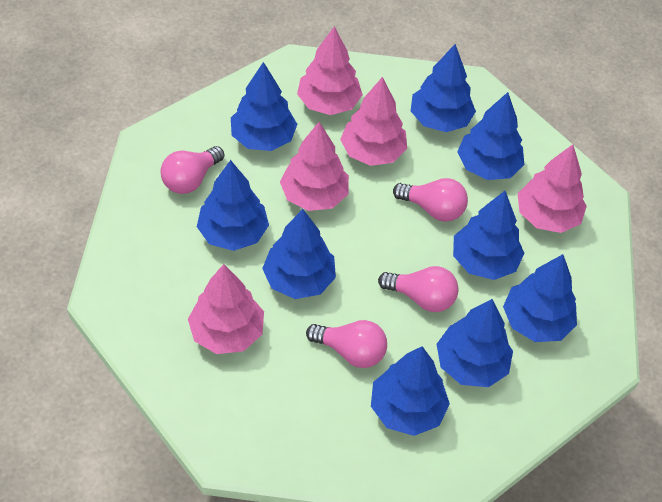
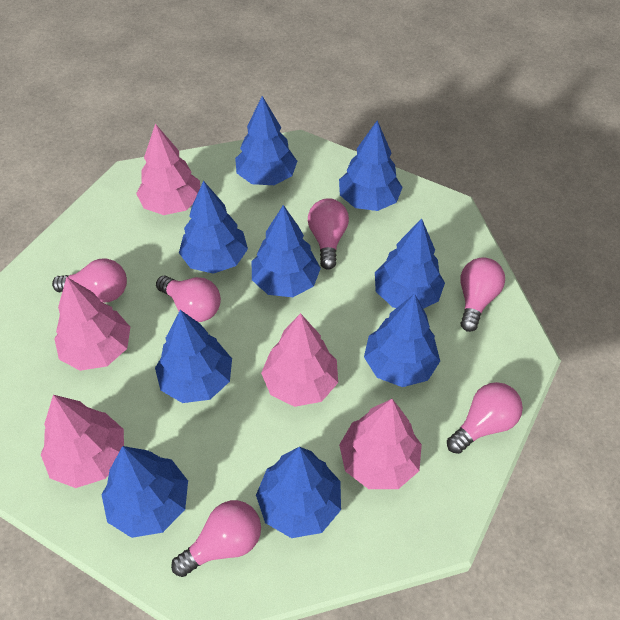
pink light bulb: [161,146,224,194] [306,320,387,368] [378,266,459,312] [393,178,468,222] = 4 -> [52,258,127,303] [156,275,221,322] [171,500,261,577] [308,198,349,270] [447,382,523,454] [460,257,505,332] = 6

